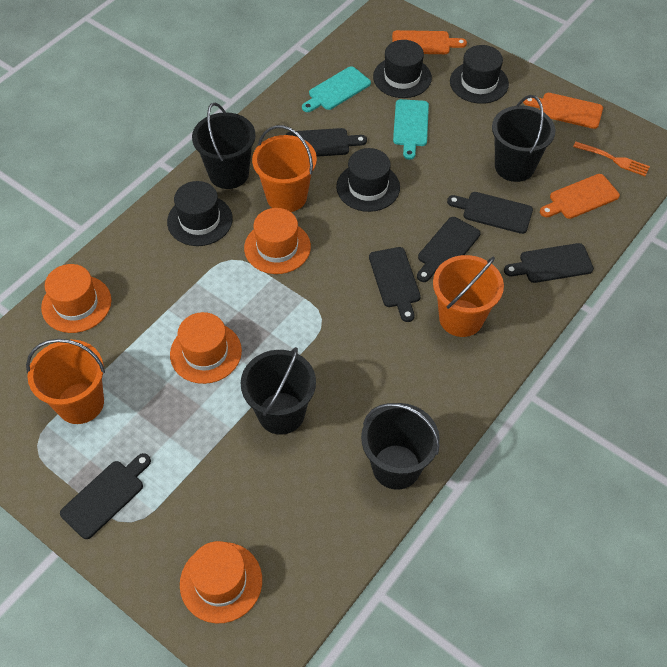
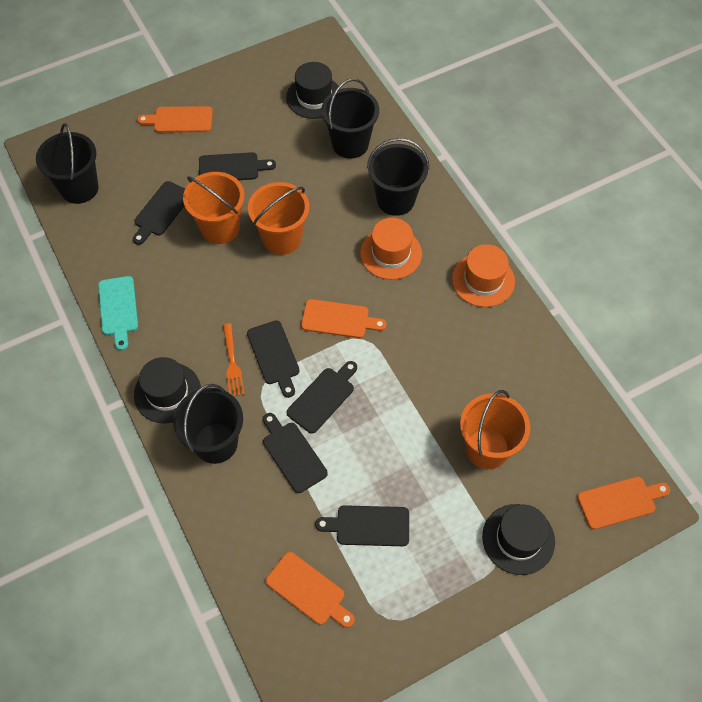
black hat: [167,181,233,246] [336,148,400,212] [373,40,432,98] [450,45,509,104] = 4 -> [134,357,201,424] [286,62,338,119] [482,504,555,575] = 3
orange cutting board: [392,30,467,54] [523,93,603,129] [540,174,620,219] = 3 -> [137,106,213,133] [266,552,355,628] [301,299,387,338] [577,477,670,529] = 4
orange hat: [41,264,111,333] [170,312,242,384] [180,541,262,623] [244,208,311,274] = 4 -> [360,218,422,280] [452,244,515,307] = 2
turquoise cutting board: [302,66,371,112] [393,99,429,160] = 2 -> [98,276,138,350] = 1

